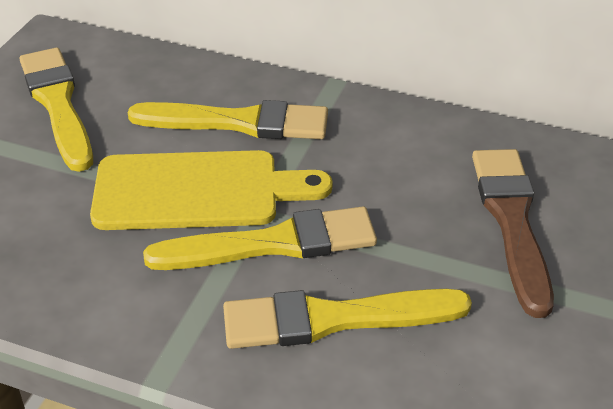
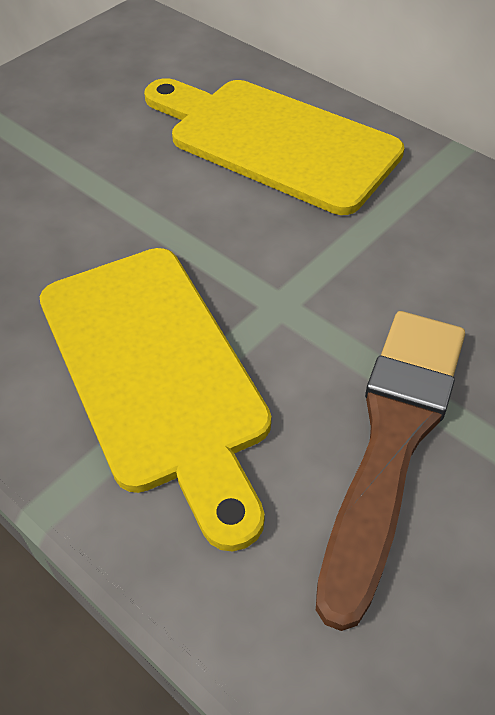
yellow brush: [20,48,93,172] [128,100,328,139] [143,206,377,270] [223,289,472,349] = 4 -> none = 0
yellow cutting board: [90,150,332,230] = 1 -> [40,248,271,552] [144,78,404,215] = 2

